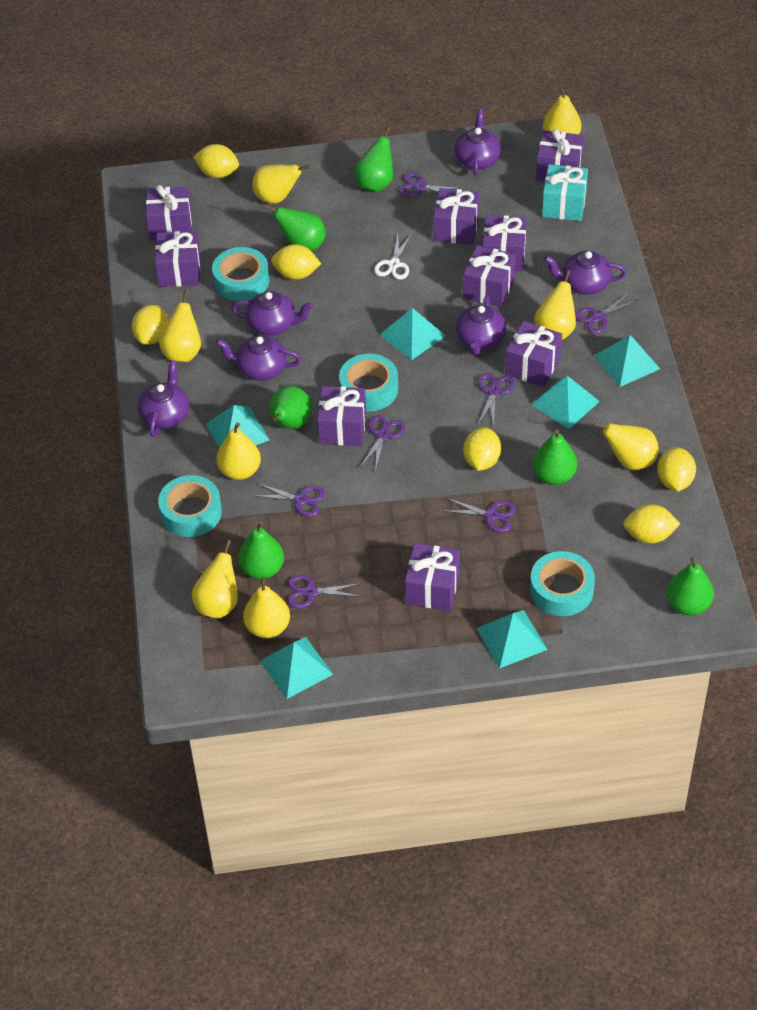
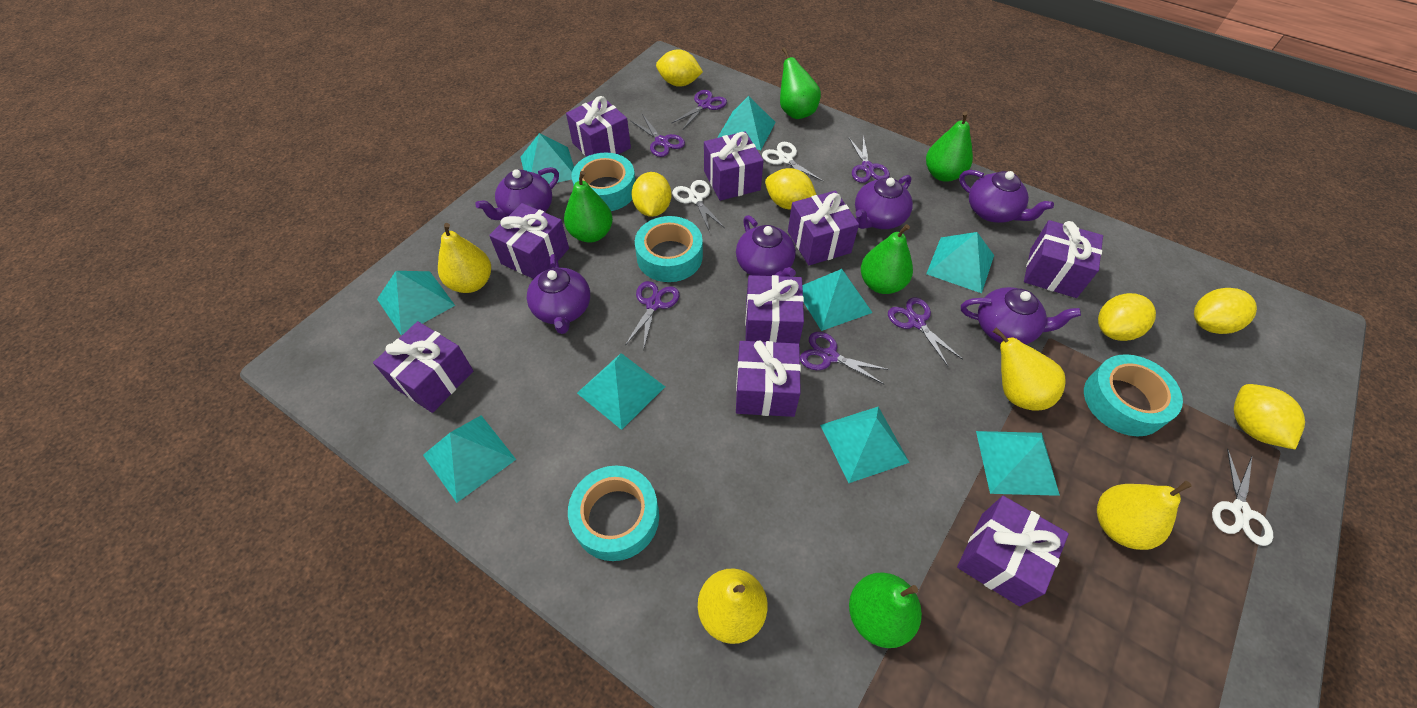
green pear: [238,521,284,579] [264,205,326,251] [269,386,312,429] [355,126,393,192] [533,429,577,485] [667,557,714,615] = 6 -> [564,171,613,243] [780,47,821,119] [849,572,922,648] [861,224,913,294] [926,111,973,182] = 5
purple scissors: [252,483,325,517] [288,575,361,608] [360,415,405,471] [399,173,464,197] [444,498,516,532] [477,373,515,428] [575,293,639,334] = 7 -> [625,281,679,351] [630,114,685,157] [671,90,727,129] [800,332,890,385] [848,136,890,183] [888,297,963,367] = 6
turquoise gift: [542,164,588,221] = 1 -> none = 0
turquoise pyramid: [206,405,269,449] [260,637,333,699] [380,308,446,360] [476,610,548,668] [531,376,600,429] [594,335,660,387] = 6 -> [377,271,455,335] [423,415,516,503] [520,133,574,184] [577,353,665,430] [717,96,776,150] [802,269,873,331] [820,407,910,483] [926,232,994,293] [976,431,1060,496] = 9
white scissors: [374,234,412,280] = 1 -> [672,180,725,232] [762,142,824,182] [1212,449,1273,546] = 3
yellow pear: [159,291,201,362] [192,540,238,618] [217,423,261,480] [243,577,290,638] [252,164,310,203] [534,270,576,340] [543,87,581,134] [594,422,659,470] = 8 -> [438,223,491,293] [698,568,768,644] [993,328,1066,411] [1097,481,1192,550] = 4

